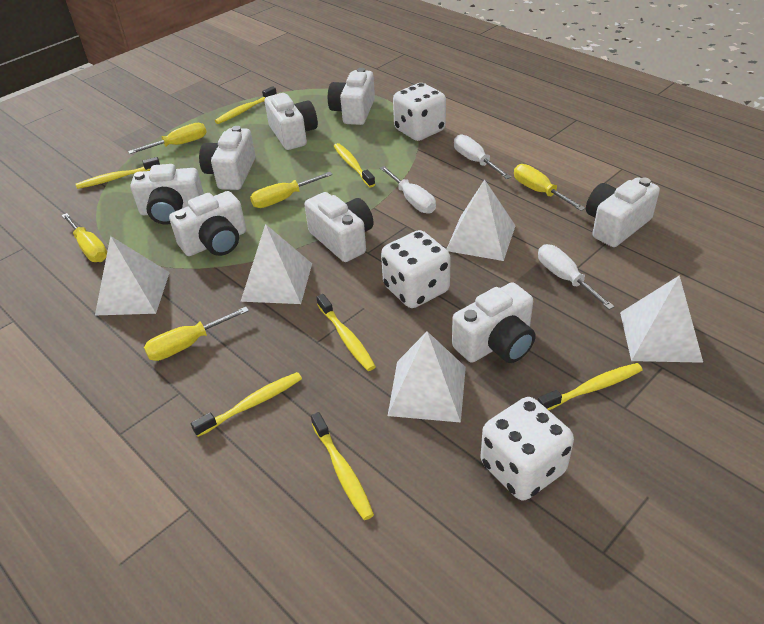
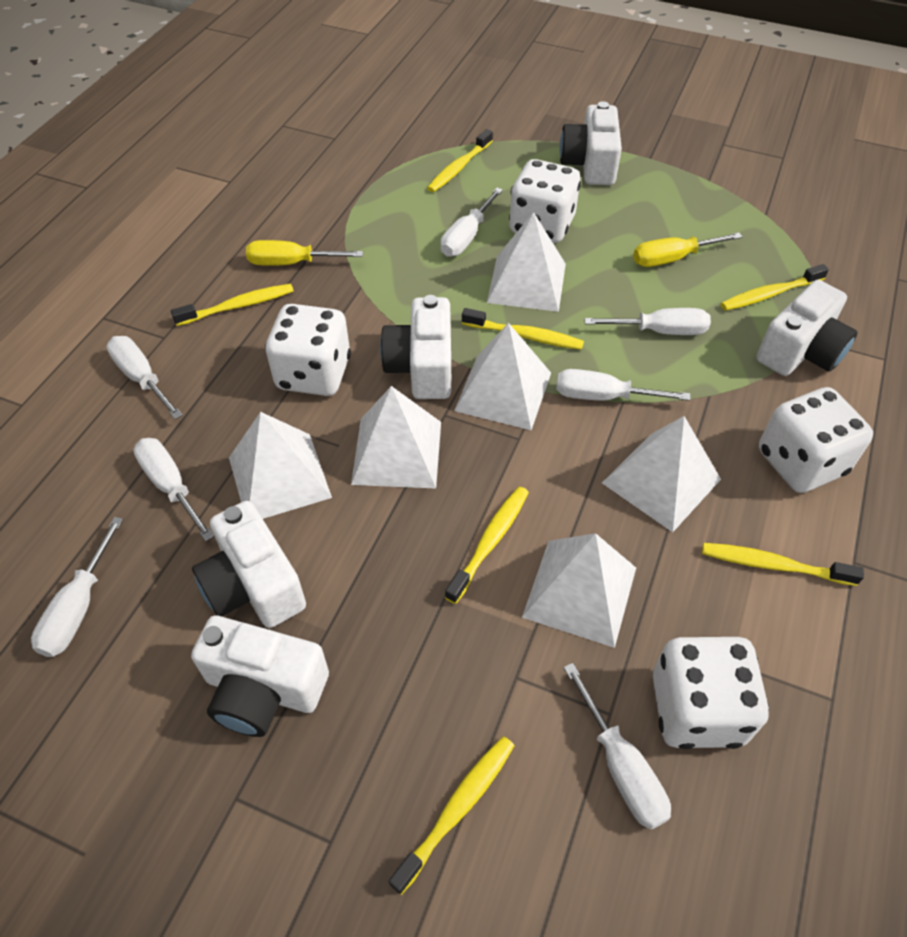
white camera: [130,164,204,225] [169,191,246,256] [199,126,256,190] [265,93,318,150] [304,192,373,262] [328,68,375,125] [452,282,536,363] [586,177,660,247] = 8 -> [191,615,329,737] [192,501,306,628] [380,295,451,399] [560,101,622,185] [756,280,857,376] = 5
white dice: [381,230,451,308] [393,83,446,141] [481,397,574,500] = 3 -> [265,304,351,396] [509,159,581,243] [652,637,769,749] [759,387,873,493] = 4
white pyramid: [95,236,170,315] [240,224,312,304] [388,331,466,423] [446,179,516,261] [620,275,703,363] = 5 -> [229,412,332,519] [351,386,441,488] [454,323,551,430] [487,212,566,312] [522,533,636,648] [602,416,721,532] = 6
white screwdriver: [380,166,436,213] [454,134,511,179] [538,244,615,310] = 3 -> [31,517,124,657] [106,336,183,419] [133,438,214,541] [440,188,503,257] [556,369,690,401] [563,663,671,829] [584,308,711,335] = 7
yellow screwdriver: [61,213,107,262] [128,123,207,154] [144,307,249,361] [250,172,333,208] [514,164,585,211] = 5 -> [246,240,363,266] [633,232,743,267] = 2

